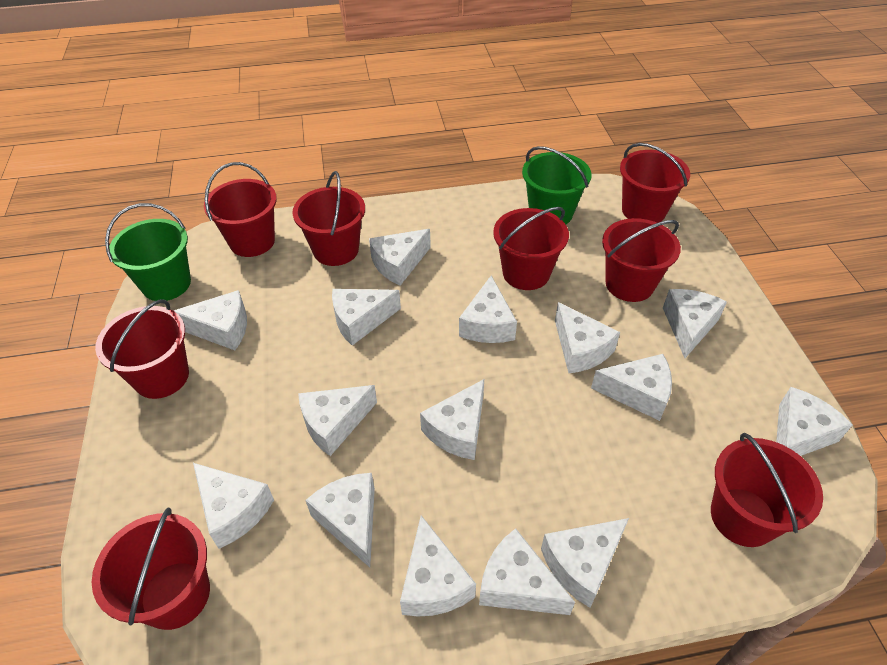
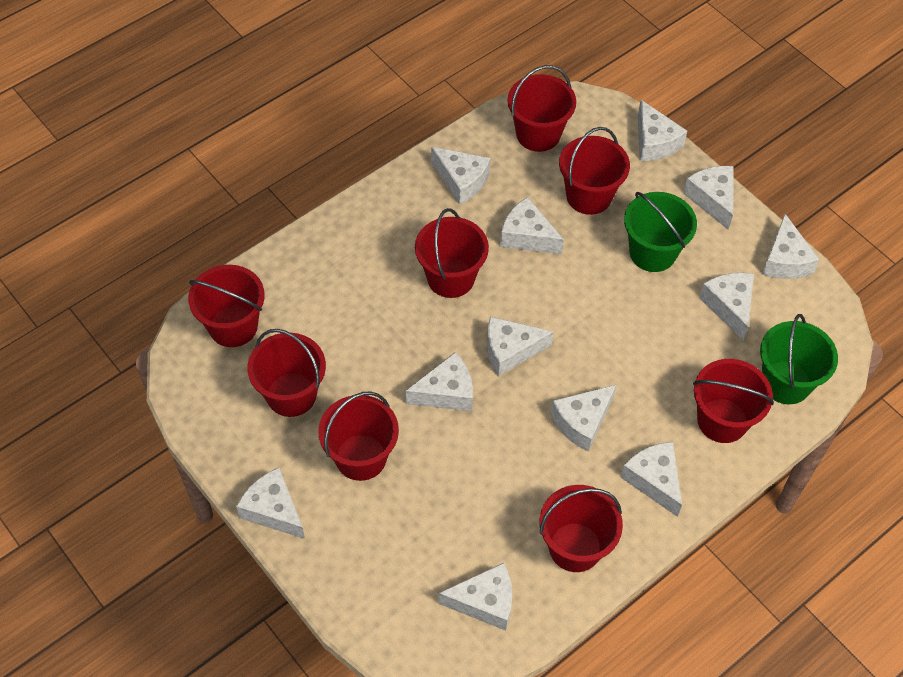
white cheese: [173,290,247,350] [193,463,274,549] [298,385,377,456] [305,473,375,567] [332,289,401,346] [369,229,431,286] [400,515,476,617] [420,379,484,460] [459,275,517,343] [479,528,575,615] [541,518,629,608] [555,302,620,373] [591,354,672,421] [663,289,727,358] [776,387,853,456] = 15 -> [236,468,305,539] [405,352,473,411] [431,147,490,205] [439,563,512,631] [487,317,554,376] [500,197,564,254] [551,385,616,452] [620,442,682,517] [638,100,687,161] [683,166,734,229] [699,273,754,340] [762,214,820,279] = 12

